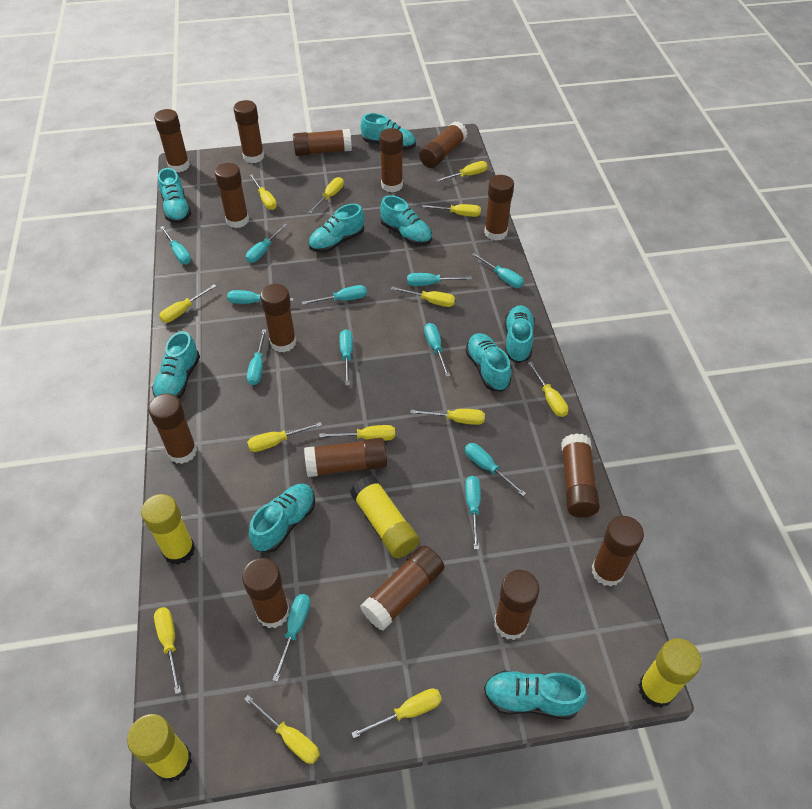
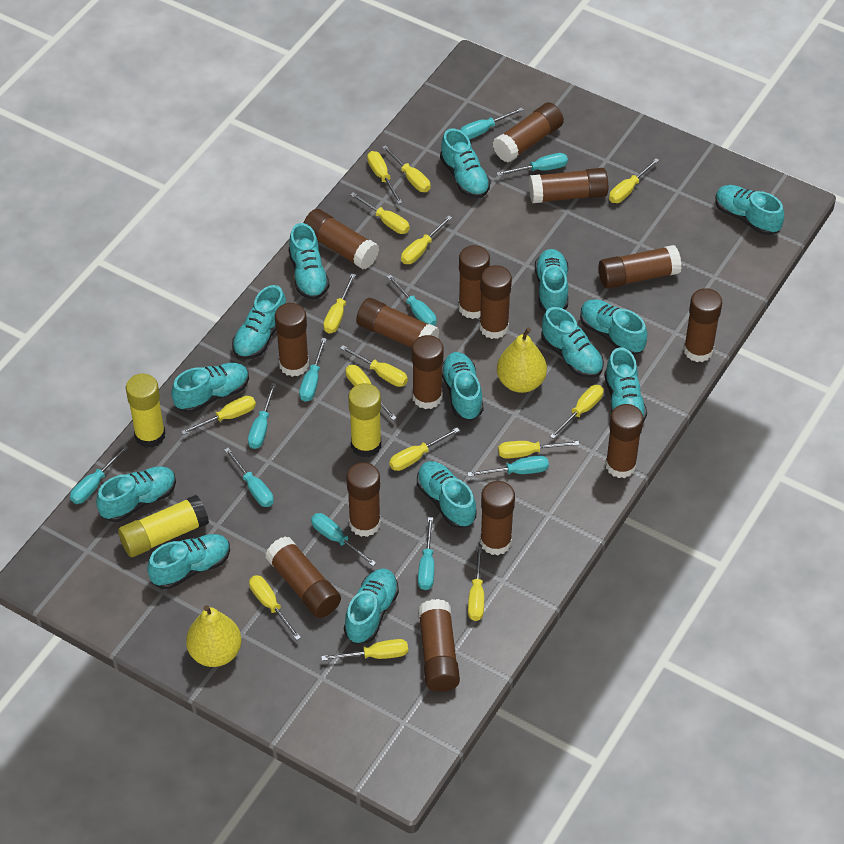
turquoise screwdriver: [160,226,191,264] [227,290,294,304] [246,223,287,263] [247,329,267,385] [272,594,310,682] [302,285,367,305] [339,329,353,386] [407,273,472,286] [424,323,450,377] [465,443,526,496] [465,476,481,550] [472,253,524,288] = 12 -> [70,445,129,504] [224,448,274,507] [248,383,276,449] [299,338,327,402] [311,513,376,566] [387,275,436,326] [418,517,434,590] [460,107,524,139] [467,455,549,477] [496,153,568,176] = 10
turquoise shoe: [152,331,200,398] [158,168,192,223] [249,484,315,553] [308,204,364,253] [361,113,416,150] [380,195,432,245] [465,333,511,391] [484,670,587,720] [505,305,535,363] = 9 -> [96,466,176,522] [147,534,230,589] [171,363,249,413] [232,285,286,360] [289,223,329,300] [344,569,399,644] [417,461,477,528] [440,128,491,198] [442,352,483,421] [535,249,568,312] [541,307,604,378] [580,299,647,355] [604,347,647,422] [715,185,784,235] = 14
yellow glue stick: [127,714,192,782] [141,494,195,565] [350,476,420,558] [639,638,702,708] = 4 -> [118,495,209,557] [126,374,165,448] [348,383,381,457] = 3
yellow pear: none = 0 -> [186,605,242,667] [497,327,547,393] = 2
yellow screwdriver: [154,607,181,694] [159,284,216,323] [244,695,320,764] [247,422,322,452] [249,174,277,210] [308,177,344,214] [320,425,395,441] [351,688,442,739] [391,287,455,307] [410,409,485,425] [421,204,481,217] [436,161,488,182] [528,362,568,417] = 13 -> [181,396,256,435] [249,575,301,640] [321,639,408,661] [323,274,356,333] [340,345,408,387] [346,365,397,420] [350,192,410,234] [367,151,403,204] [382,145,431,192] [389,427,460,471] [401,216,452,264] [468,546,484,621] [498,441,580,459] [550,385,604,439] [609,158,659,203] = 15

